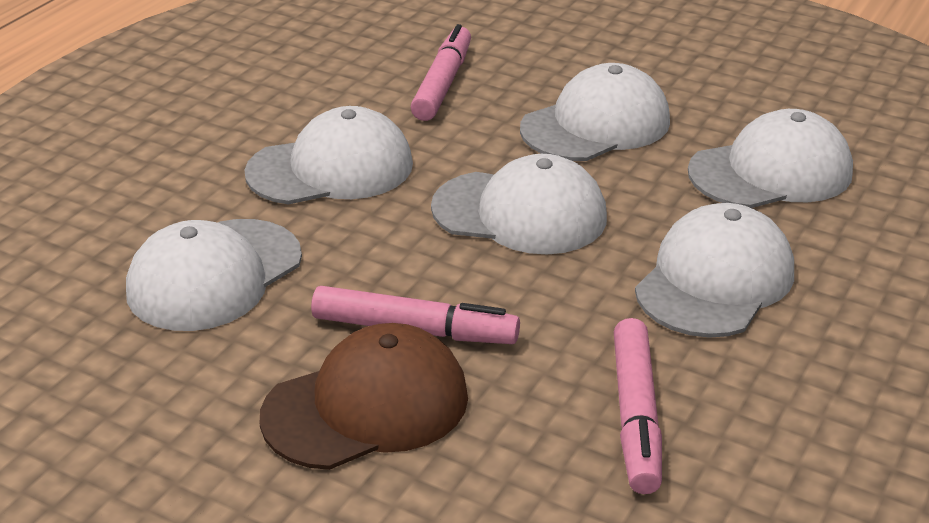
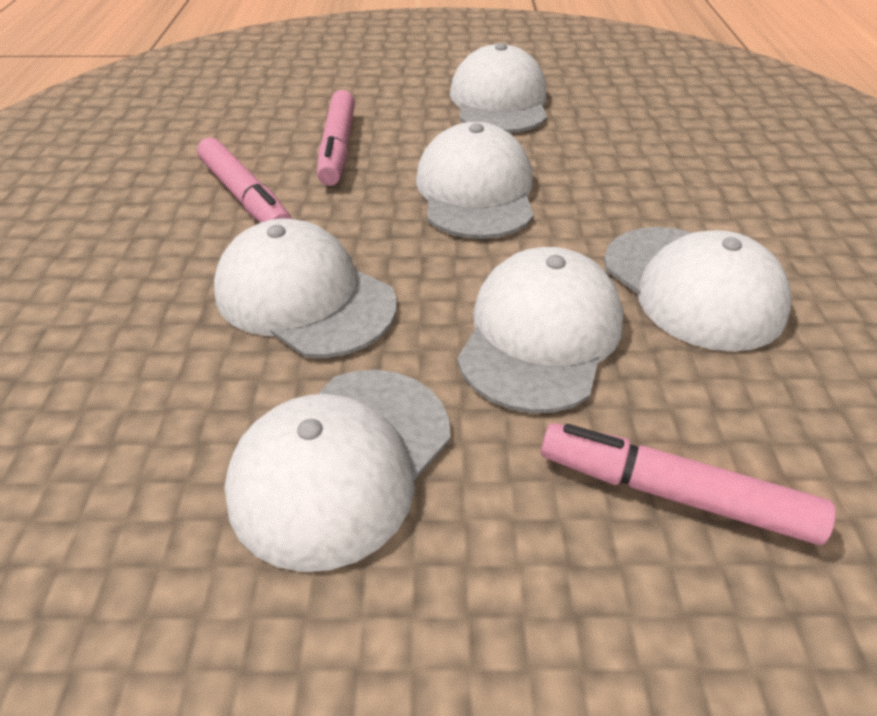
brown cap: [259,323,468,470] = 1 -> none = 0

